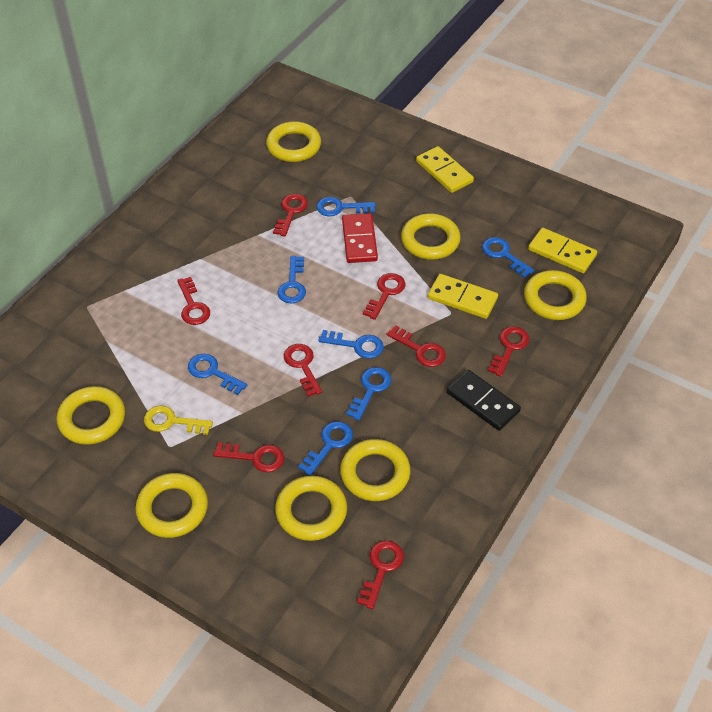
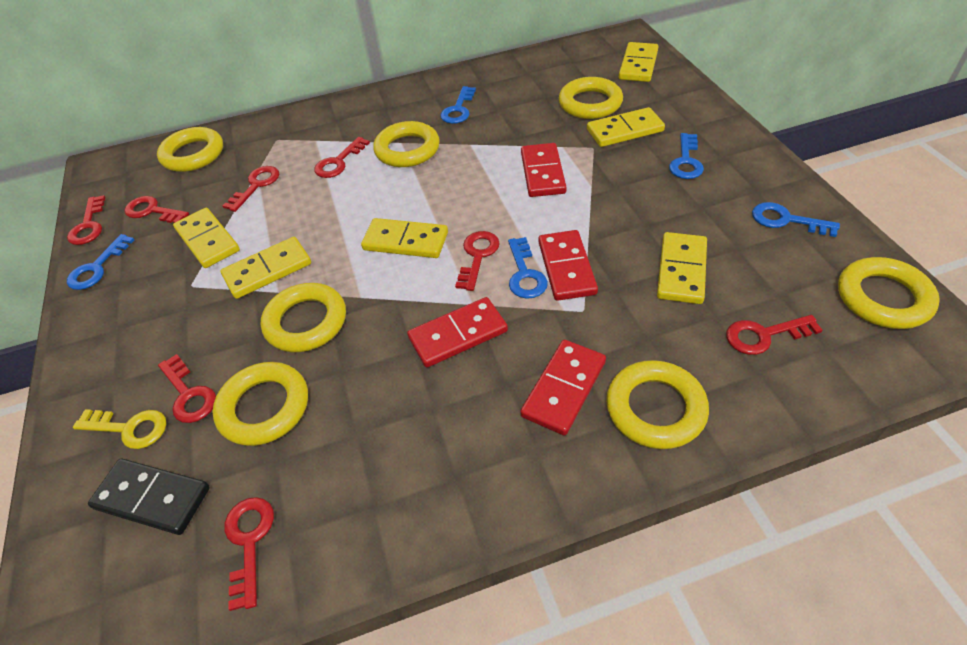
blue key: [188,354,247,395] [277,256,306,304] [298,421,353,476] [316,197,376,216] [318,330,384,359] [346,367,391,421] [482,237,534,278] = 7 -> [67,234,134,290] [440,86,476,124] [508,237,548,299] [669,133,704,179] [752,202,840,237] = 5
red domino: [342,213,378,263] = 1 -> [407,297,508,367] [520,340,606,436] [521,143,567,197] [538,230,598,301] = 4
yellow domino: [416,146,474,193] [428,274,498,319] [528,228,597,273] = 3 -> [173,208,240,268] [220,237,311,299] [361,218,448,258] [587,107,665,147] [619,42,659,82] [657,232,707,304] = 6

